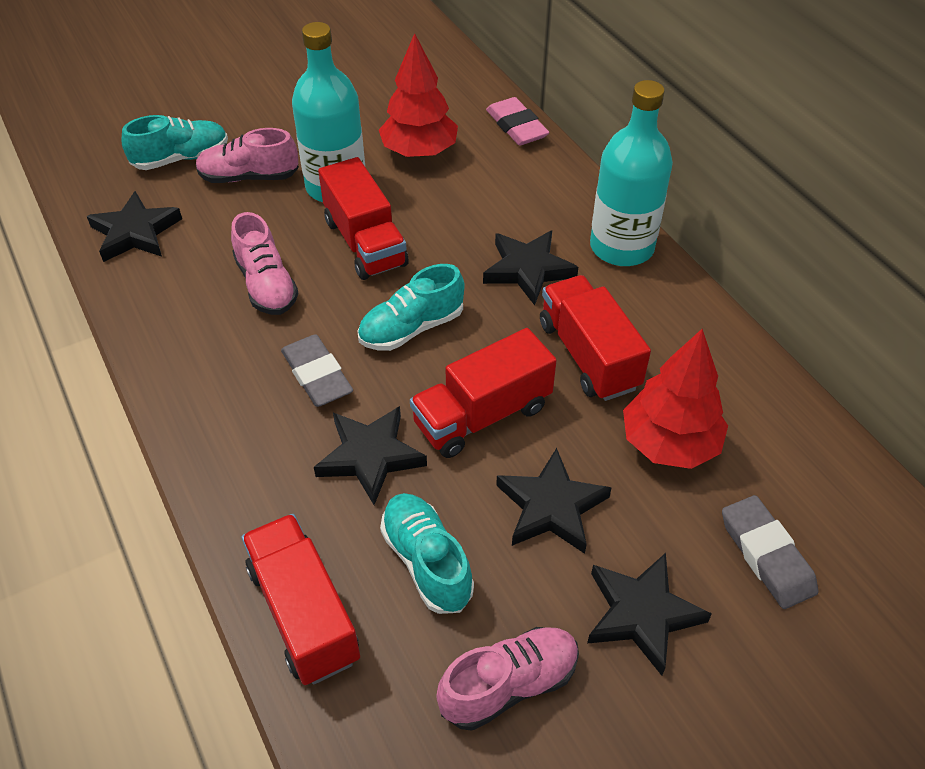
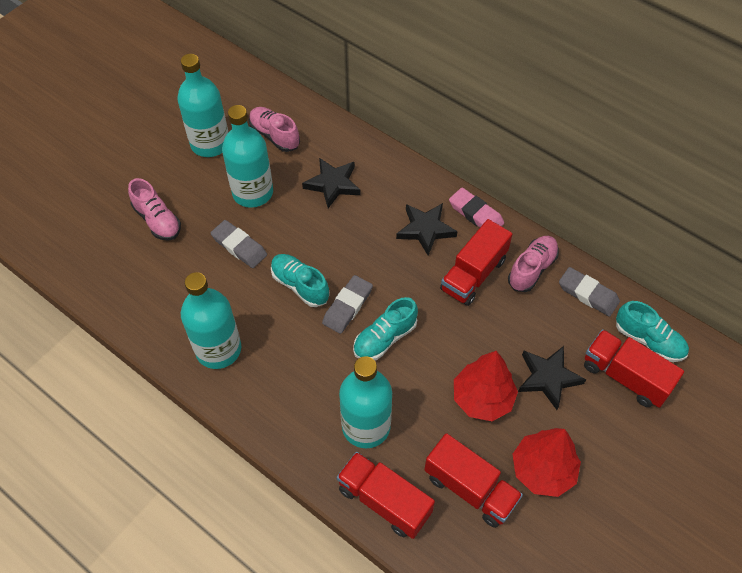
black star: [87,191,182,262] [314,406,427,505] [483,230,578,305] [496,448,612,554] [587,553,712,676] = 5 -> [302,158,361,208] [396,203,458,256] [518,346,586,410] = 3
grey eraser: [281,334,353,407] [722,495,818,609] = 2 -> [211,220,267,268] [322,275,373,334] [559,267,620,317] = 3
turquoise bottle: [292,22,365,202] [590,80,673,266] = 2 -> [177,54,228,157] [181,272,241,369] [222,105,273,208] [339,356,392,449] = 4

